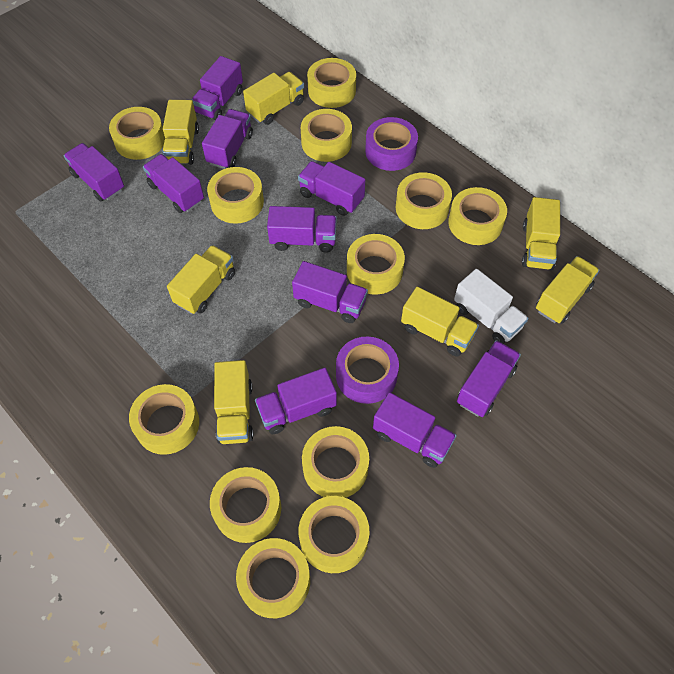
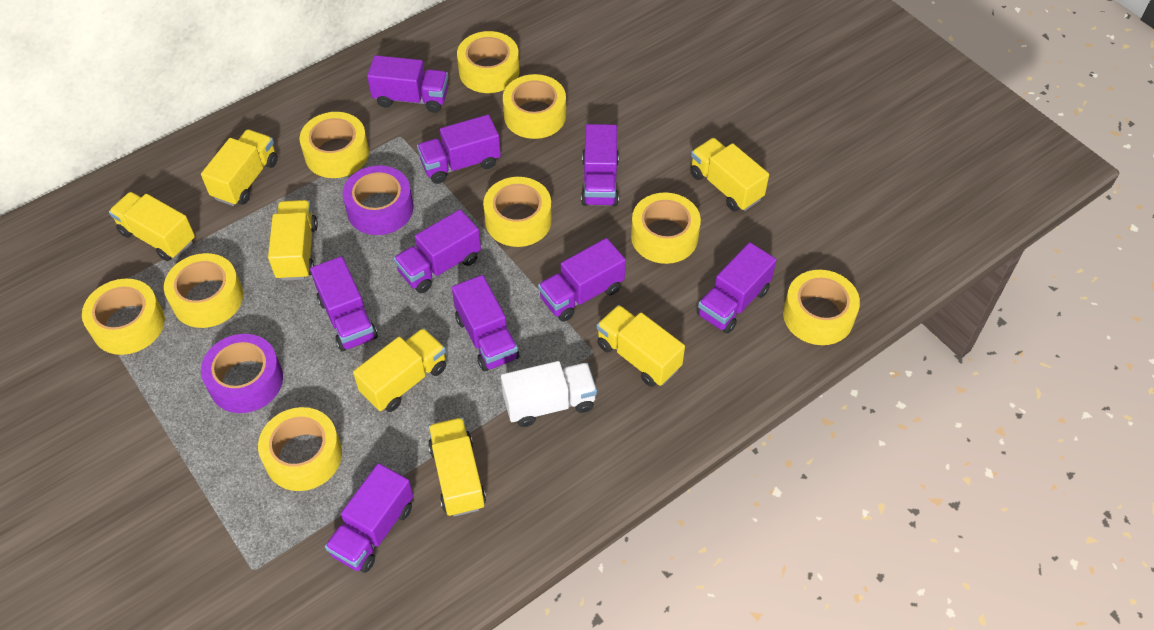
purple truck: [64,143,124,201] [143,154,204,213] [192,56,243,120] [202,109,253,169] [255,368,337,434] [267,206,337,253] [292,261,368,323] [298,161,365,216] [373,392,457,468] [457,340,521,417] = 10 -> [310,256,378,351] [325,463,414,573] [367,55,448,113] [394,209,481,293] [417,115,501,184] [452,275,519,371] [538,238,626,322] [581,124,619,206] [697,242,777,334] = 9
yellow tape: [109,107,165,160] [129,384,199,455] [207,167,264,224] [210,467,281,543] [236,538,310,618] [299,496,369,573] [301,109,352,162] [302,426,369,498] [307,58,356,108] [347,234,405,295] [396,172,452,229] [448,187,507,245] = 12 -> [82,279,165,355] [164,253,243,328] [258,407,342,491] [300,112,369,178] [457,31,519,93] [483,177,552,247] [503,74,566,139] [631,192,701,264] [783,270,860,345] = 9

